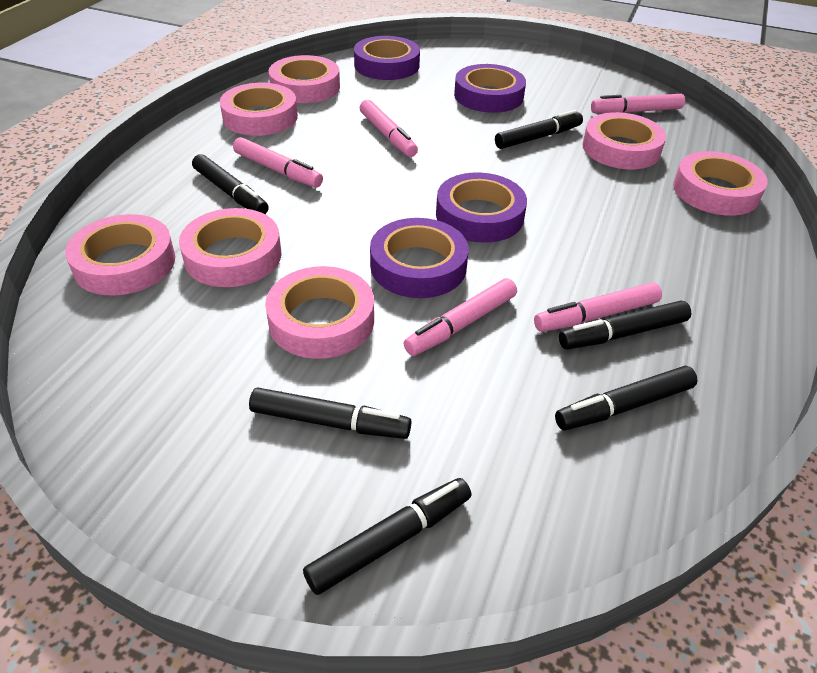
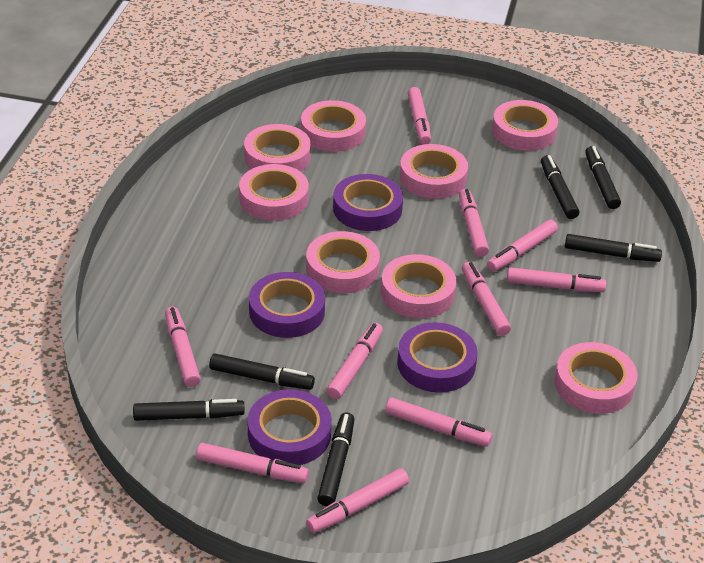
pink marker: [233,137,323,188] [360,100,418,157] [404,278,517,356] [534,282,662,332] [591,94,685,113] = 5 -> [165,307,201,387] [196,443,309,483] [306,468,409,533] [326,323,383,399] [385,398,492,447] [408,87,431,144] [459,189,489,257] [462,262,511,336] [487,220,558,272] [507,267,606,292] = 10
pink tape: [65,214,175,296] [179,208,282,287] [220,83,298,136] [265,266,374,359] [269,55,340,103] [583,112,666,169] [673,151,768,216] = 7 -> [239,164,309,221] [244,124,311,172] [301,100,366,152] [306,231,380,293] [381,254,456,318] [400,144,468,199] [492,100,558,151] [554,342,637,414] = 8

